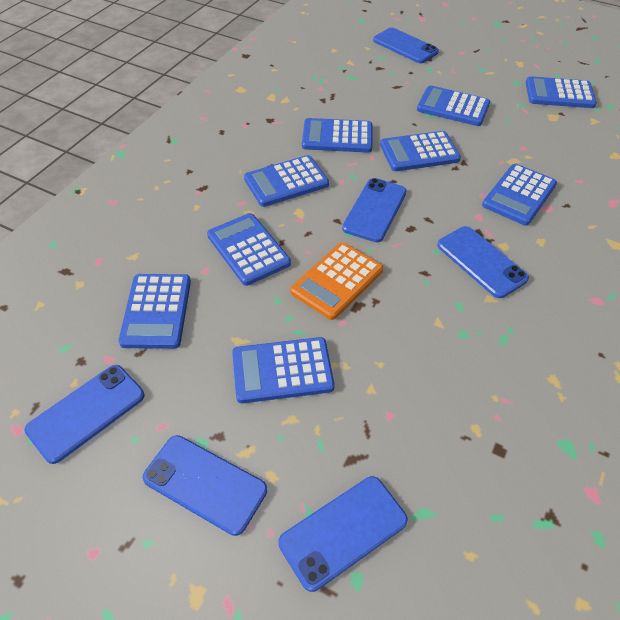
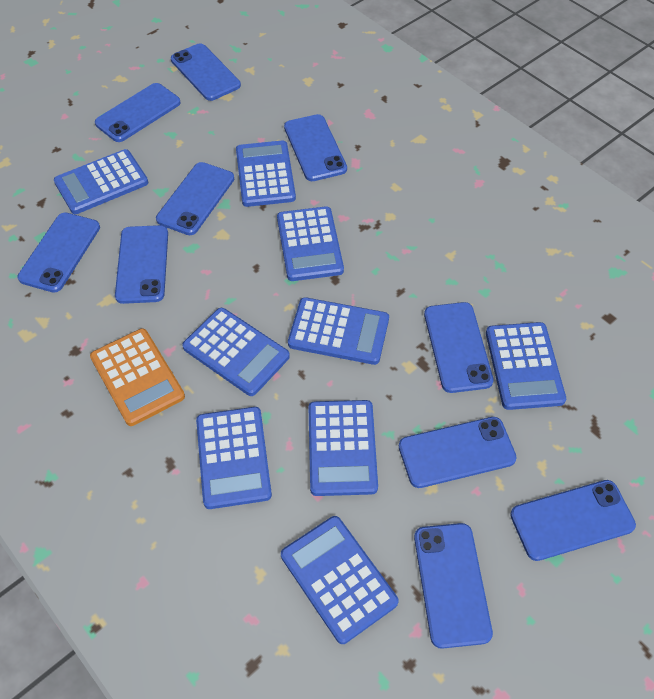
blue phone: [24,365,144,464] [143,435,267,536] [278,476,408,592] [342,178,407,242] [373,28,439,63] [437,226,529,298] = 6 -> [17,213,100,293] [95,83,181,142] [115,225,168,304] [156,162,234,235] [171,43,241,101] [284,114,347,181] [399,417,517,488] [414,523,493,649] [424,302,494,393] [510,480,636,561] = 10

